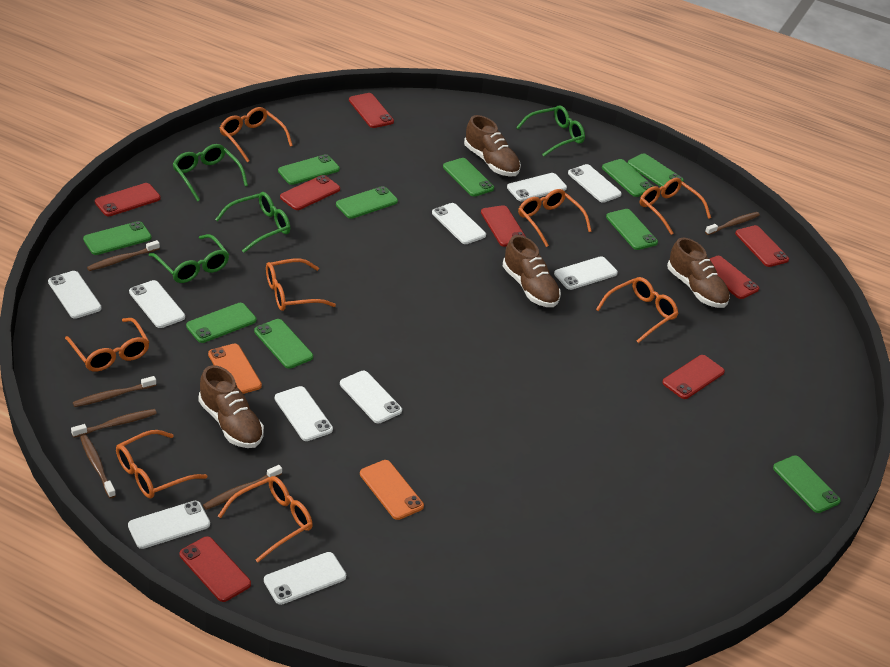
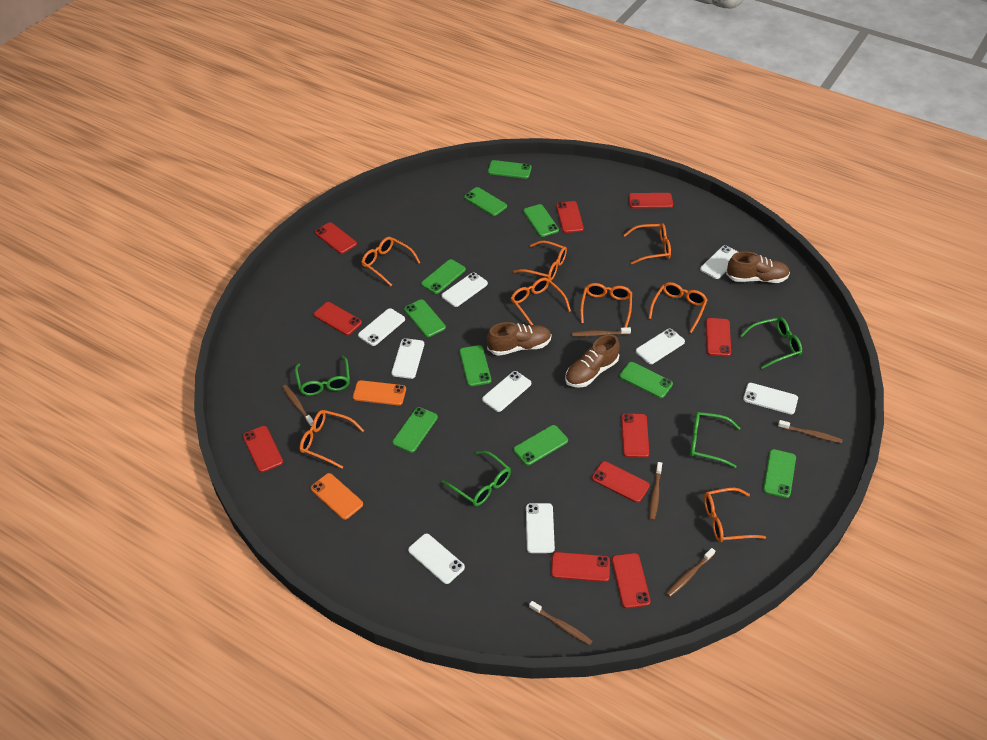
brown shoe: [199,365,264,448] [464,115,521,177] [503,235,561,307] [667,238,730,308] = 4 -> [487,322,552,356] [565,334,620,388] [726,251,790,283] = 3
red phone: [95,183,161,216] [180,536,251,602] [280,175,340,210] [349,93,394,128] [481,205,526,247] [662,355,725,399] [710,256,759,299] [735,225,789,267] = 8 -> [243,426,283,472] [314,302,362,335] [315,222,357,254] [551,552,610,582] [556,201,584,233] [592,461,650,503] [612,553,651,608] [621,414,649,458] [628,193,673,208] [706,318,731,356] = 10
white phone: [48,271,101,319] [128,501,210,549] [129,280,185,328] [264,552,346,605] [275,386,333,441] [340,371,402,423] [432,203,486,244] [507,173,567,202] [554,256,618,290] [568,164,622,203] = 10 -> [358,308,405,346] [391,338,424,379] [408,533,465,584] [442,272,488,307] [482,371,531,412] [526,503,555,553] [636,329,685,364] [700,245,738,279] [743,383,798,414] = 9

